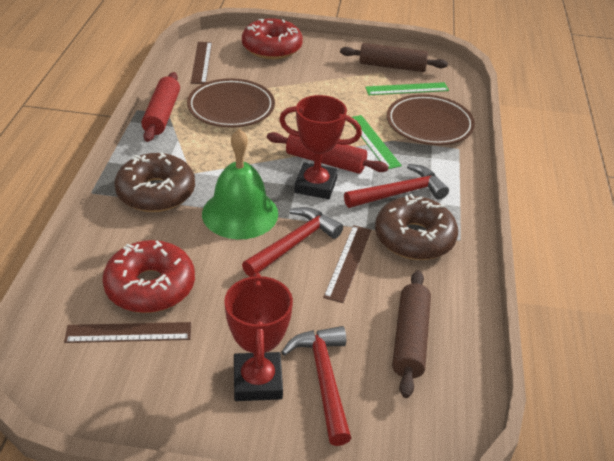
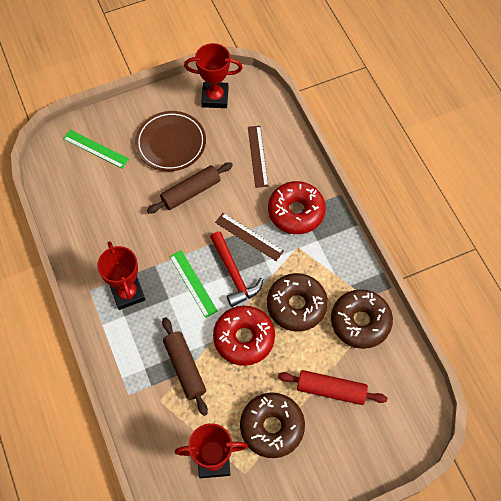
brown donut: [114,152,195,212] [375,194,458,260] = 2 -> [240,393,305,458] [267,273,328,331] [331,289,393,349] = 3
brown plate: [187,78,275,128] [387,94,475,145] = 2 -> [135,111,206,171] = 1
brown ruler: [64,322,191,343] [191,42,212,84] [323,225,371,303] = 3 -> [215,213,284,261] [248,126,268,188] = 2
green bell: [202,129,278,239] = 1 -> none = 0
red hammer: [242,207,343,277] [282,326,351,446] [344,164,449,208] = 3 -> [210,231,263,307] = 1
red rolling pin: [141,72,180,142] [267,132,388,174] = 2 -> [278,370,387,405] = 1
red trophy: [224,273,293,401] [279,95,362,199] = 2 -> [97,241,145,310] [175,423,248,478] [184,43,243,108] = 3

